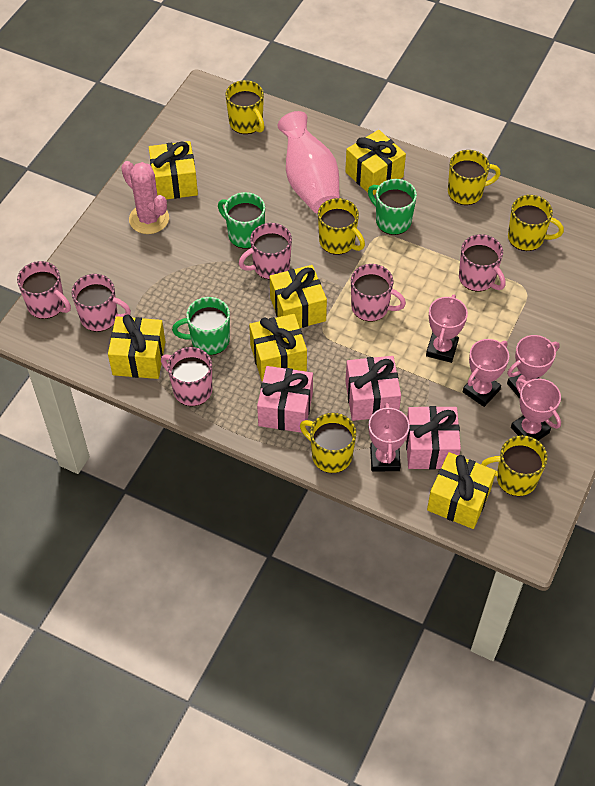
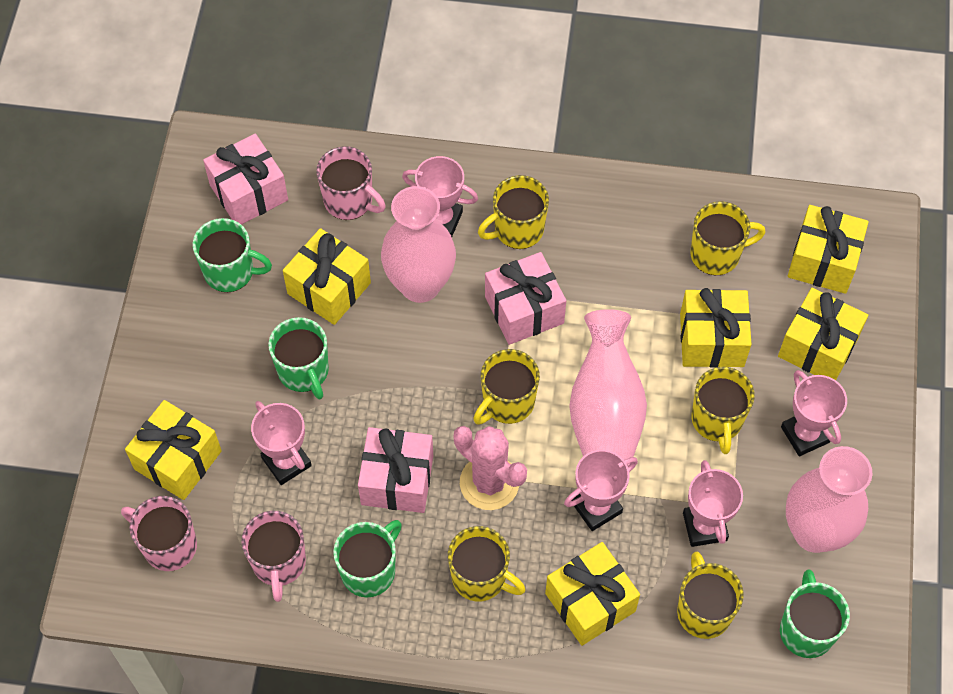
green mug: [172,297,230,355] [218,192,265,249] [368,179,417,235] = 3 -> [193,218,272,292] [268,317,329,399] [333,520,402,597] [780,570,850,658] = 4
pink mug: [17,261,71,319] [72,274,131,332] [161,347,212,406] [239,223,292,280] [351,264,406,321] [459,234,506,292] = 6 -> [121,496,197,571] [242,511,306,602] [316,146,386,220] = 3
pink vase: [278,111,340,214] = 1 -> [381,186,456,303] [569,309,647,466] [786,446,872,553] = 3

